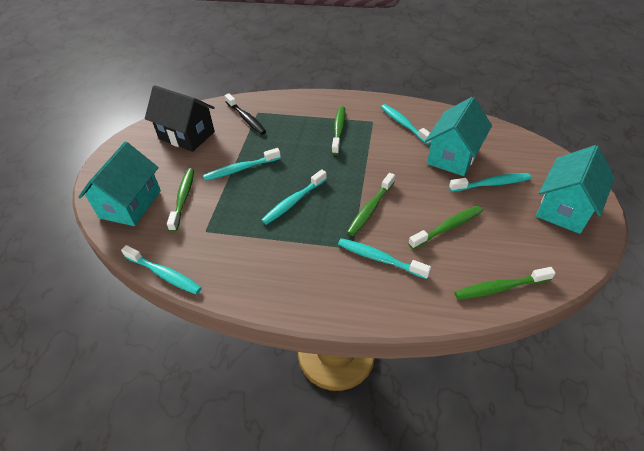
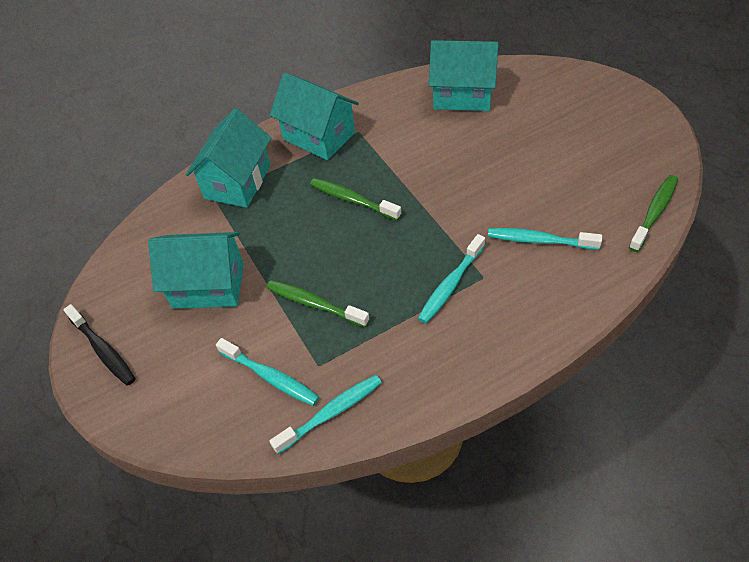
black house: [145,85,215,152] = 1 -> none = 0
green toothbrush: [167,169,194,232] [332,106,346,155] [347,173,395,236] [408,206,483,249] [454,267,556,300] = 5 -> [267,280,370,327] [310,178,402,220] [629,175,678,252] = 3
turquoise house: [78,142,161,226] [425,97,492,176] [536,145,615,234] = 3 -> [148,232,244,309] [186,108,271,208] [270,73,359,160] [429,40,499,111] = 4
turquoise toothbrush: [121,245,202,295] [203,148,281,181] [261,169,327,225] [338,238,431,279] [381,104,431,145] [449,173,531,192] = 6 -> [216,338,319,406] [269,375,382,454] [418,234,485,323] [488,228,602,250] = 4

